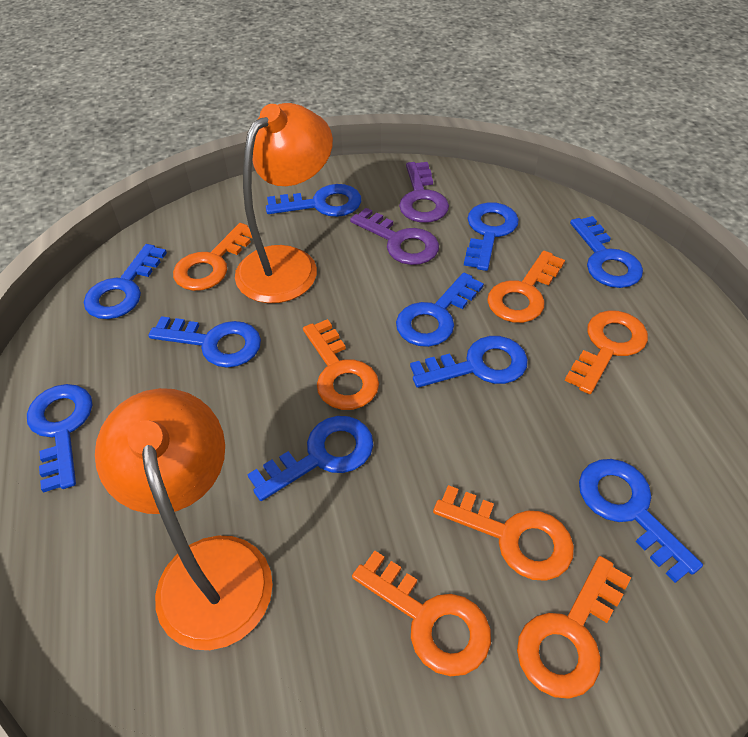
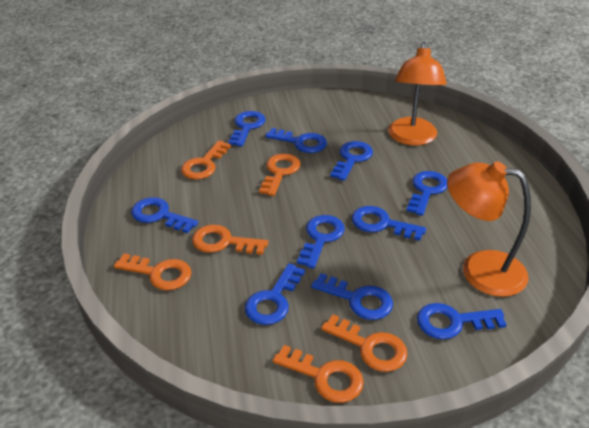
orange key: [173,223,253,291] [303,319,379,410] [352,551,491,676] [433,485,574,581] [487,251,565,323] [517,556,631,699] [565,310,648,394] = 7 -> [114,253,192,290] [181,140,231,180] [192,224,268,255] [259,154,301,196] [273,345,364,403] [321,314,408,372] = 6
purple key: [350,208,439,265] [399,162,449,223] = 2 -> none = 0

